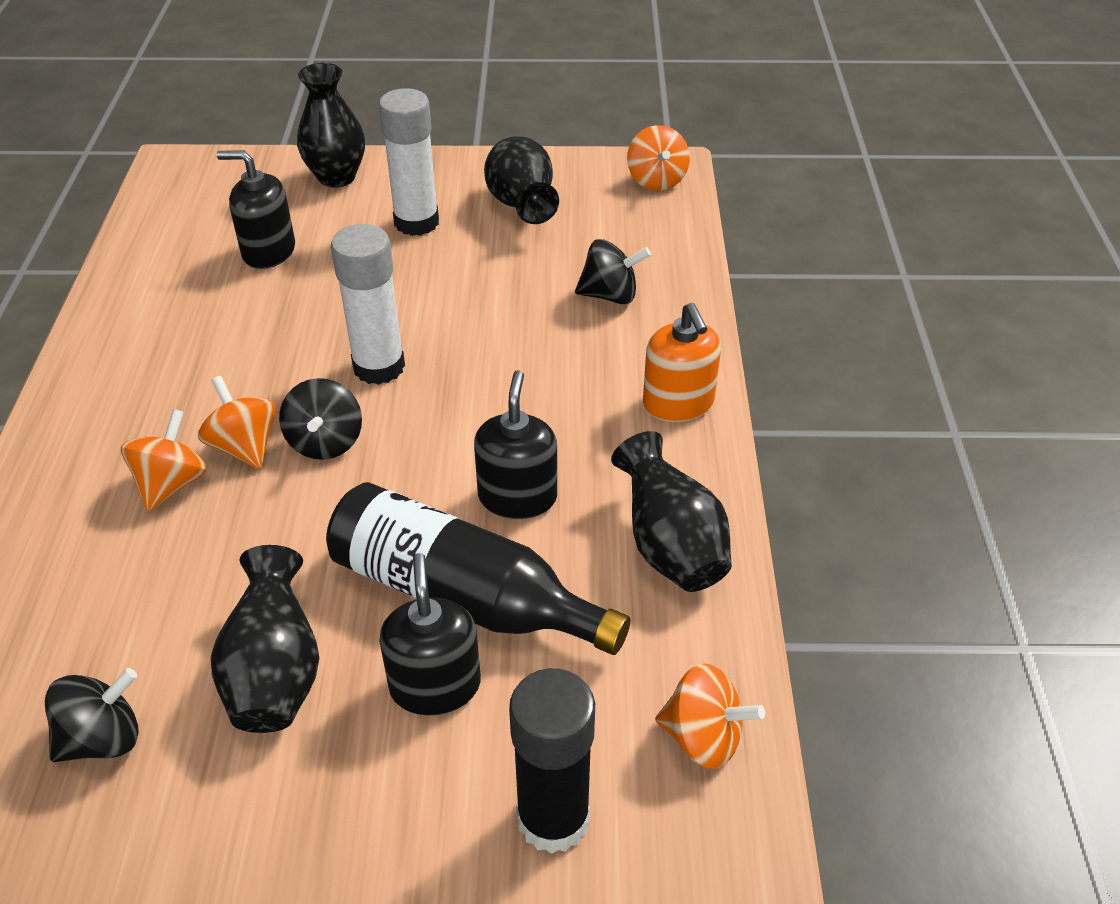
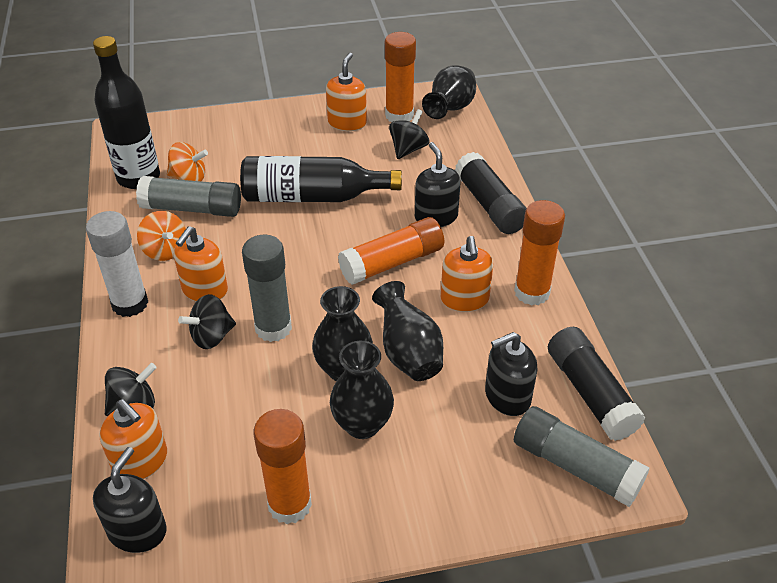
black bottle: [326,482,630,655] = 1 -> [93,36,160,189] [240,156,402,202] = 2
black glue stick: [509,668,595,854] = 1 -> [455,152,527,234] [548,327,645,441] = 2
grey glue stick: none = 0 -> [136,176,241,217] [242,234,292,342] [514,406,650,507] = 3
orange glue stick: none = 0 -> [254,409,312,524] [338,217,444,285] [385,32,416,122] [514,200,565,306] = 4
orange soap dispenser: [643,303,721,422] = 1 -> [99,399,167,479] [174,226,228,301] [326,53,367,131] [441,236,493,312] = 4
orange spinning top: [121,409,207,512] [198,376,276,469] [627,125,690,191] [655,663,765,769] = 4 -> [137,211,186,261] [167,142,208,181] = 2
white glue stick: [331,224,405,385] [379,88,439,236] = 2 -> [86,211,148,317] = 1

